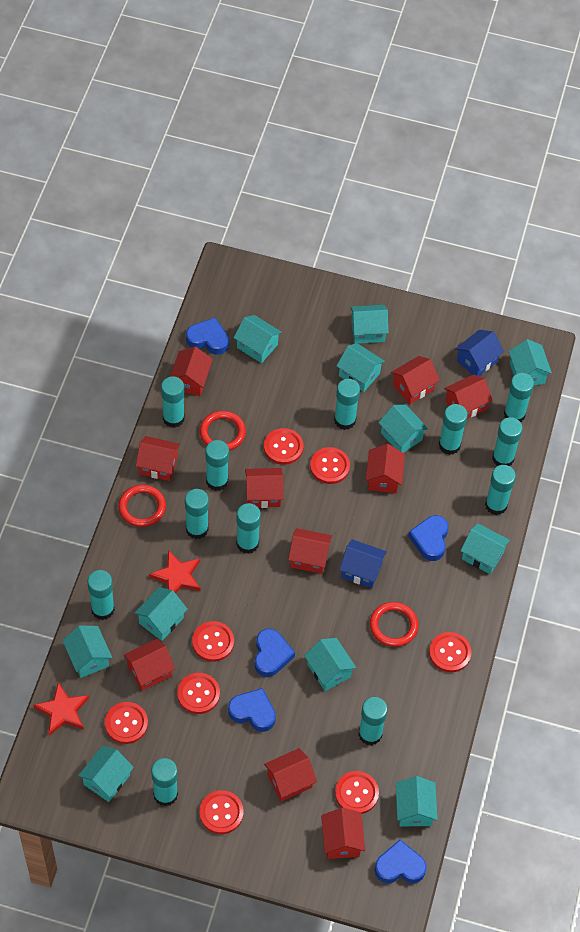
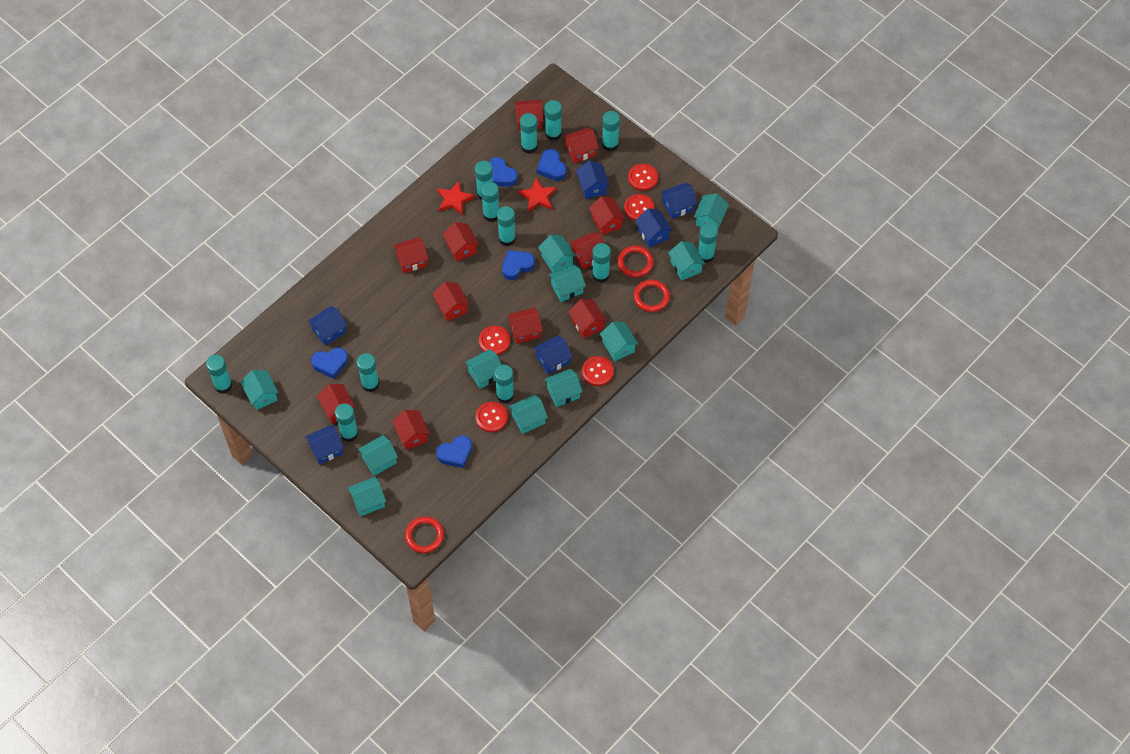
blue house: [339,539,387,588] [455,330,504,376] = 2 -> [305,425,344,464] [308,306,347,346] [534,335,573,374] [576,160,610,199] [635,208,673,248] [661,183,697,219] = 6
red button: [105,702,148,744] [177,673,220,714] [192,621,234,662] [199,790,244,834] [264,428,304,465] [310,447,350,484] [335,771,379,814] [429,632,471,673] = 8 -> [475,402,508,432] [479,326,510,355] [582,356,614,386] [624,194,655,221] [628,164,658,191] = 5
red house: [123,638,175,691] [136,436,180,481] [170,347,213,396] [245,468,284,508] [264,748,317,802] [288,528,332,574] [321,808,365,859] [366,444,405,493] [391,356,440,404] [444,374,493,419] = 10 -> [317,384,355,424] [392,410,430,450] [393,237,428,273] [432,282,470,321] [442,222,479,261] [508,307,543,344] [515,100,543,130] [563,128,599,163] [568,299,607,338] [570,232,604,269] [589,196,625,235] = 11

